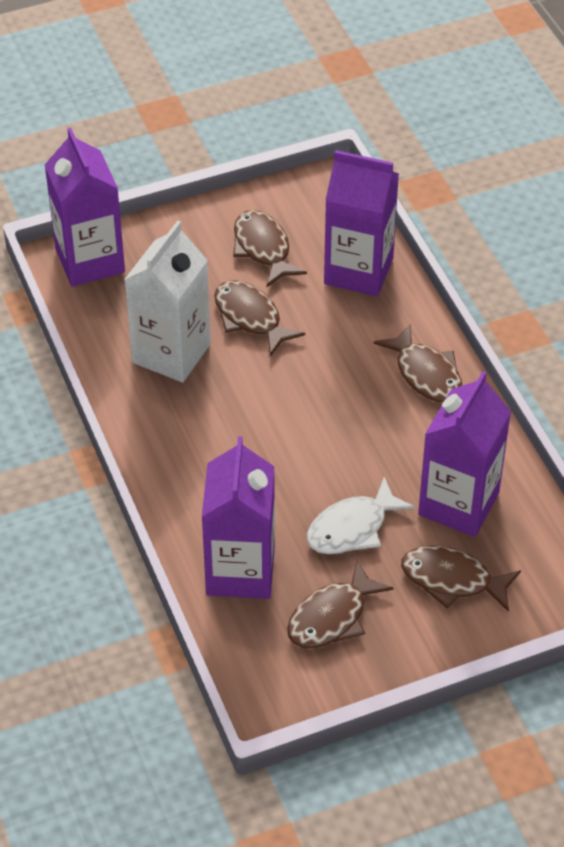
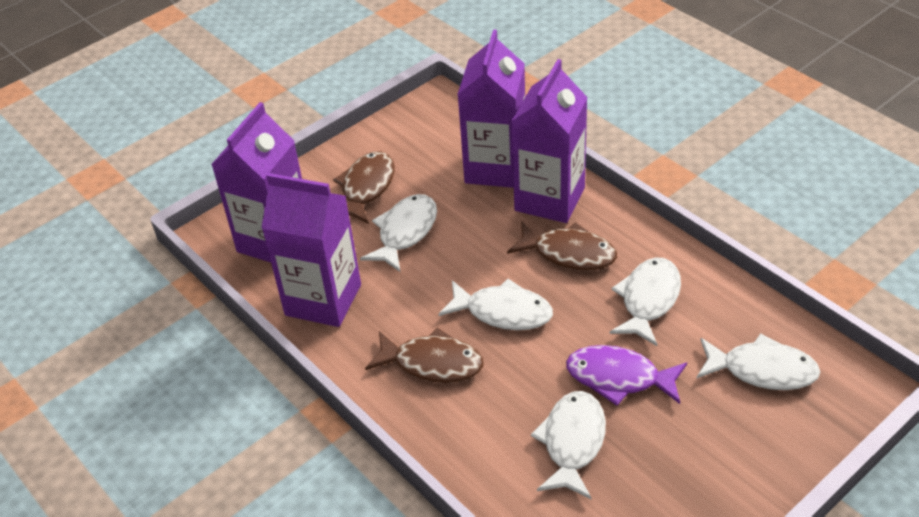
brown fish: [214,281,305,357] [233,210,307,287] [287,560,394,649] [373,323,462,403] [401,546,521,612] = 5 -> [333,151,395,224] [365,328,484,383] [507,221,617,270] = 3
purple fish: none = 0 -> [566,345,687,406] = 1
white carton: [124,221,211,382] = 1 -> none = 0
white fish: [307,477,415,554] = 1 -> [360,194,437,272] [438,279,553,330] [531,391,606,499] [609,257,681,346] [697,334,820,390] = 5

